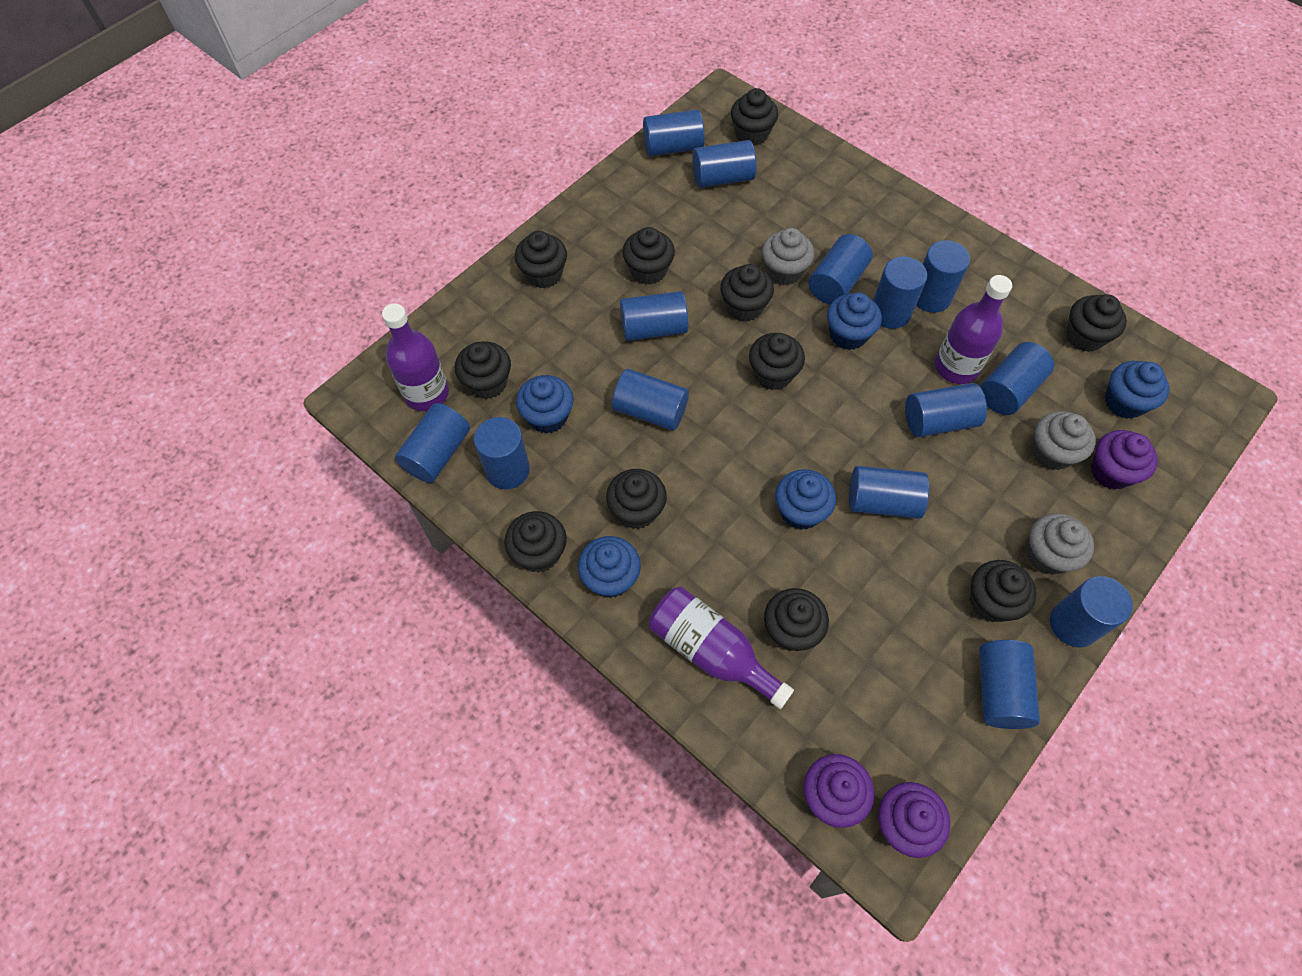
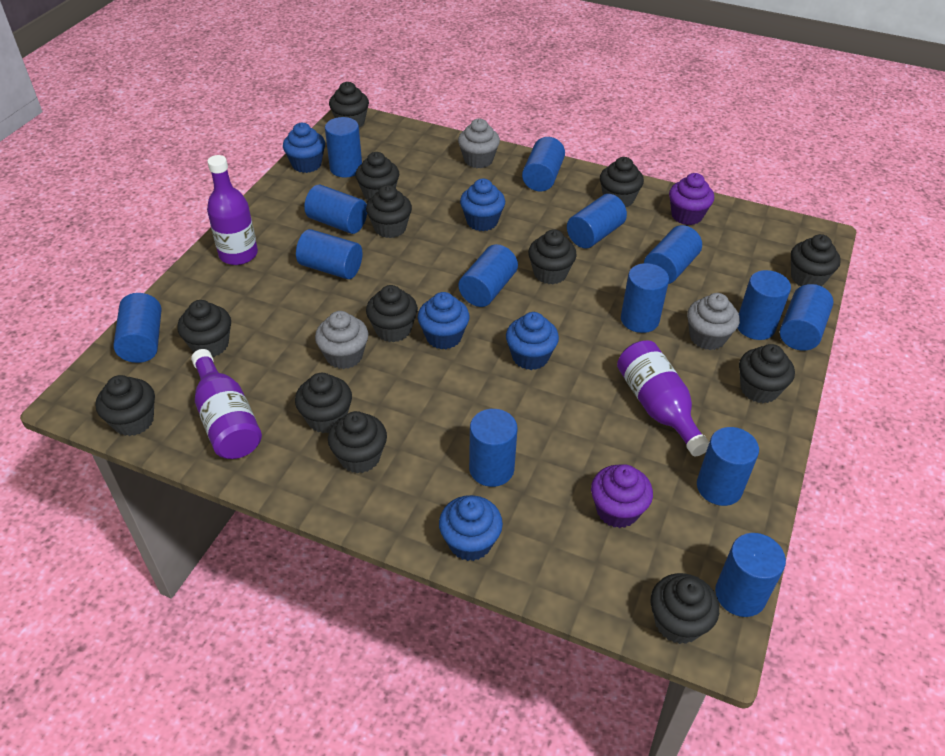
black cupcake: [455,341,511,399] [504,511,567,573] [515,231,567,289] [606,469,667,529] [622,227,675,285] [720,264,774,322] [731,88,778,146] [749,333,805,390] [764,588,829,651] [970,560,1036,622] [1066,294,1127,352] = 11 -> [95,375,155,436] [177,300,231,357] [295,373,352,433] [328,411,387,473] [329,82,369,127] [355,152,399,201] [366,185,412,238] [366,285,418,342] [528,230,577,284] [600,157,644,207] [650,573,719,644] [739,344,795,403] [791,234,841,286] = 13
purple cupcake: [804,754,874,828] [878,782,950,858] [1091,430,1158,490] = 3 -> [591,464,653,528] [669,173,714,225] = 2

